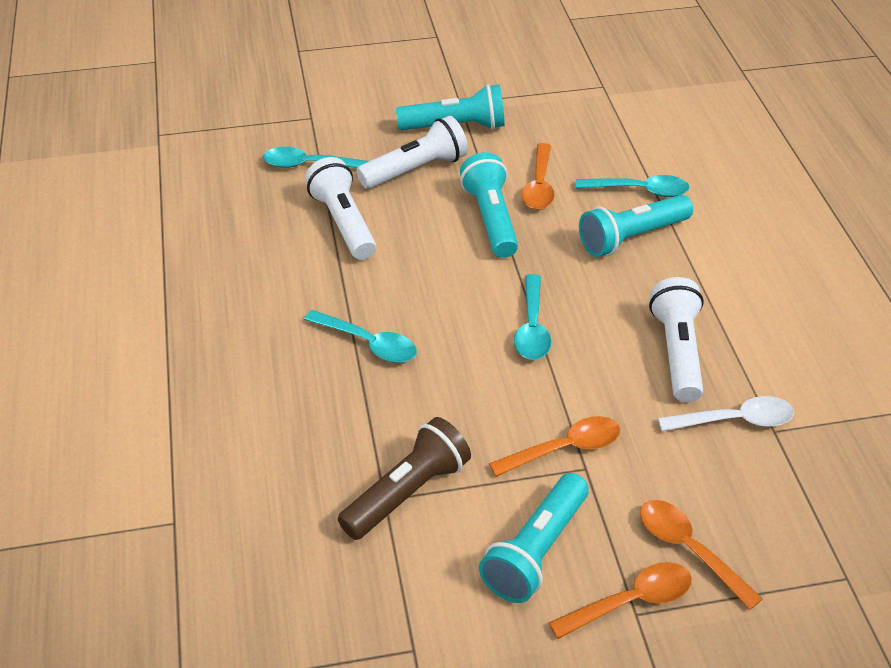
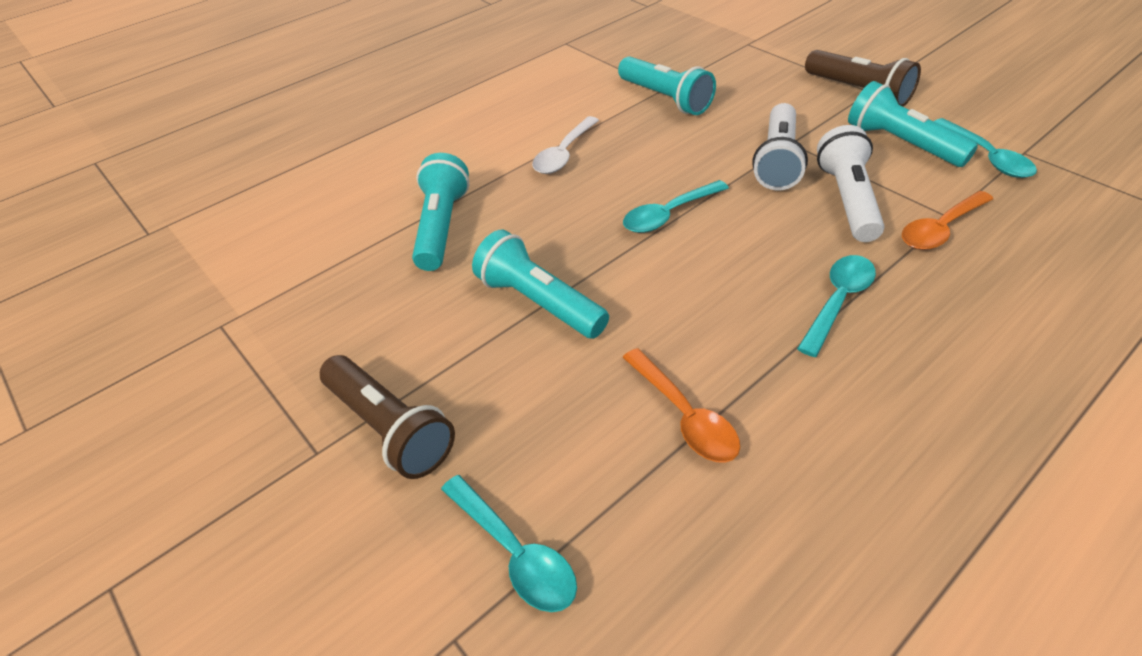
brown flashlight: [338,417,471,540] = 1 -> [320,355,455,479] [805,50,921,107] = 2
orange spoon: [489,416,620,477] [522,143,555,210] [549,562,692,639] [640,500,763,610] = 4 -> [622,348,740,463] [902,191,993,250] = 2
white flashlight: [305,157,376,260] [356,116,468,189] [649,277,704,402] = 3 -> [752,103,808,190] [817,125,884,242] = 2

